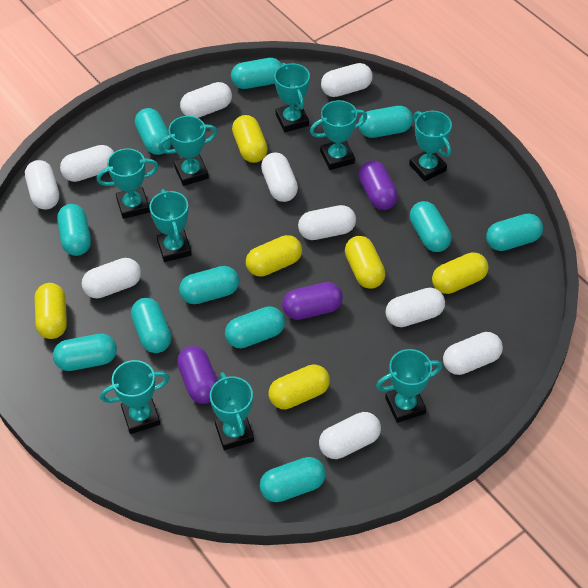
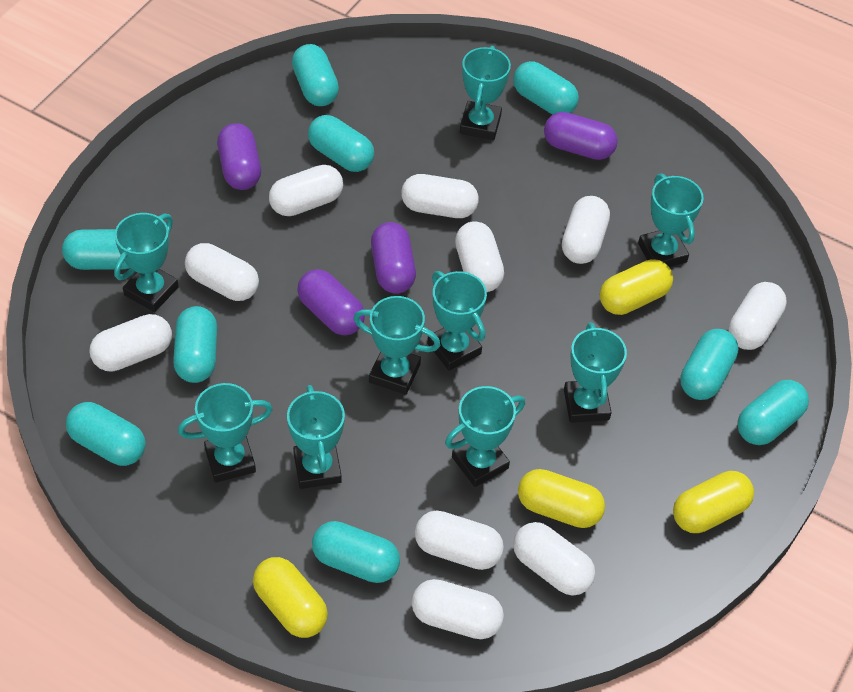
purple capsule: [177,346,218,404] [282,282,343,320] [359,160,398,210] = 3 -> [217,123,261,190] [297,269,365,335] [371,222,416,294] [544,112,618,160] = 4
turquoise capsule: [53,334,117,371] [57,204,91,256] [131,298,171,353] [135,108,171,155] [179,266,239,304] [225,306,285,348] [231,58,281,89] [260,457,326,502] [359,106,413,138] [410,201,452,252] [486,214,543,251] = 11 -> [62,229,130,270] [66,402,146,466] [173,306,217,383] [292,44,339,106] [308,115,374,172] [312,521,400,583] [513,61,579,114] [680,329,738,400] [737,380,809,445] = 9
yellow capsule: [35,283,67,339] [232,115,268,163] [246,235,302,277] [269,364,330,409] [345,236,386,289] [432,252,489,294] = 6 -> [253,557,328,638] [518,469,605,528] [600,259,673,315] [673,471,754,533] = 4

